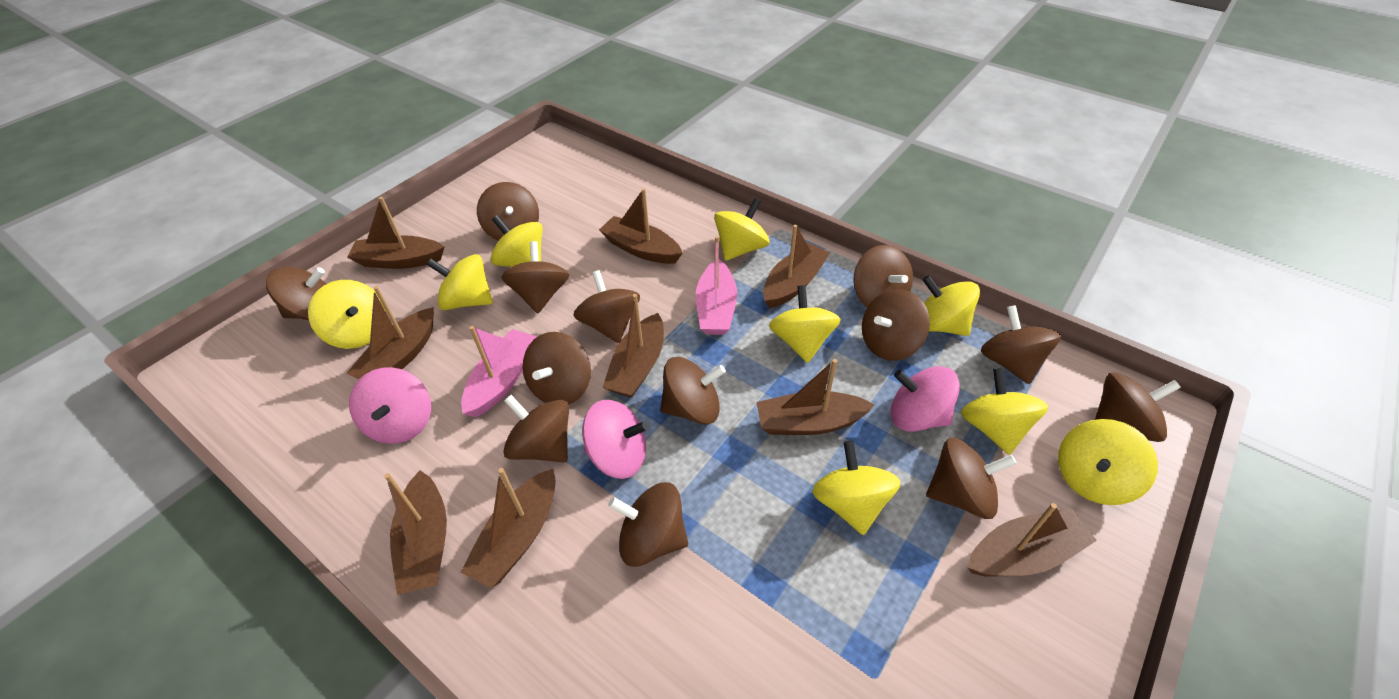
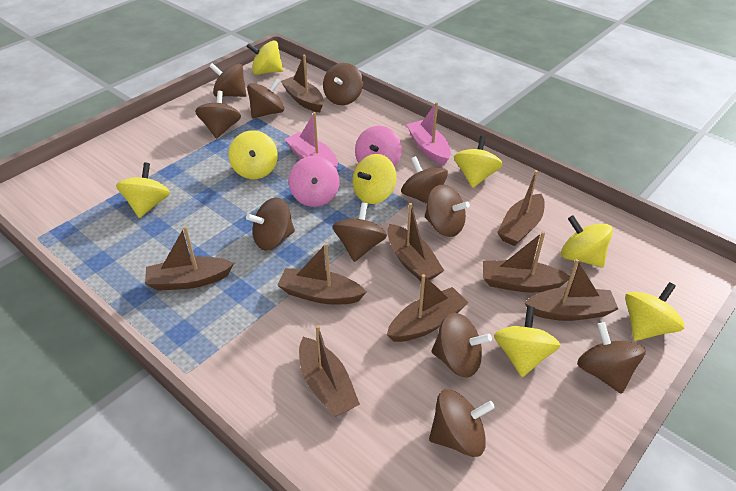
brown spinning top: [266,267,326,320] [477,182,539,241] [501,241,569,313] [503,395,569,462] [523,332,591,404] [573,270,640,343] [608,482,688,567] [660,357,726,425] [853,245,913,307] [862,289,930,361] [926,438,1017,519] [981,305,1061,384] [1095,372,1181,442] = 13 -> [195,91,241,139] [209,63,246,97] [246,197,295,251] [247,78,284,118] [323,63,363,105] [332,202,387,262] [401,156,448,203] [425,185,470,237] [429,389,495,457] [431,313,492,378] [577,322,646,394] = 11
pink spinning top: [349,367,431,444] [582,400,649,479] [890,366,960,432] = 3 -> [289,156,340,207] [355,126,402,167] = 2
yellow spinning top: [308,280,386,349] [426,254,493,310] [490,215,543,267] [714,199,770,261] [769,285,841,363] [812,441,901,535] [922,275,980,336] [961,368,1048,455] [1058,419,1158,505] = 9 -> [116,162,170,218] [229,131,278,179] [246,41,283,75] [353,154,396,204] [454,136,503,188] [494,306,560,377] [561,215,613,268] [625,282,685,341] = 8

